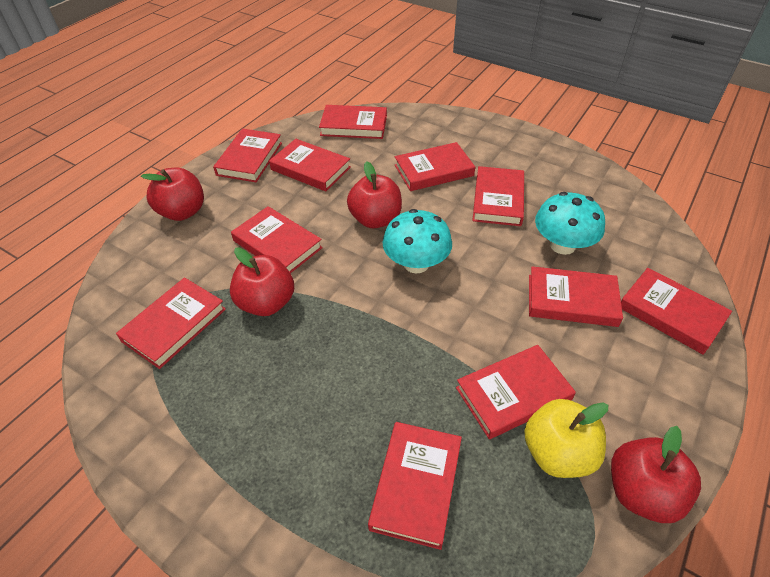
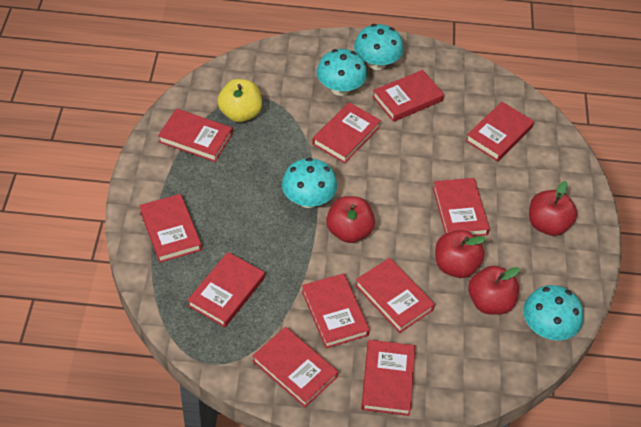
turquoise mushroom: [383,209,452,273] [535,192,605,255] = 2 -> [282,158,337,208] [316,49,367,96] [354,24,403,70] [523,285,583,340] = 4

